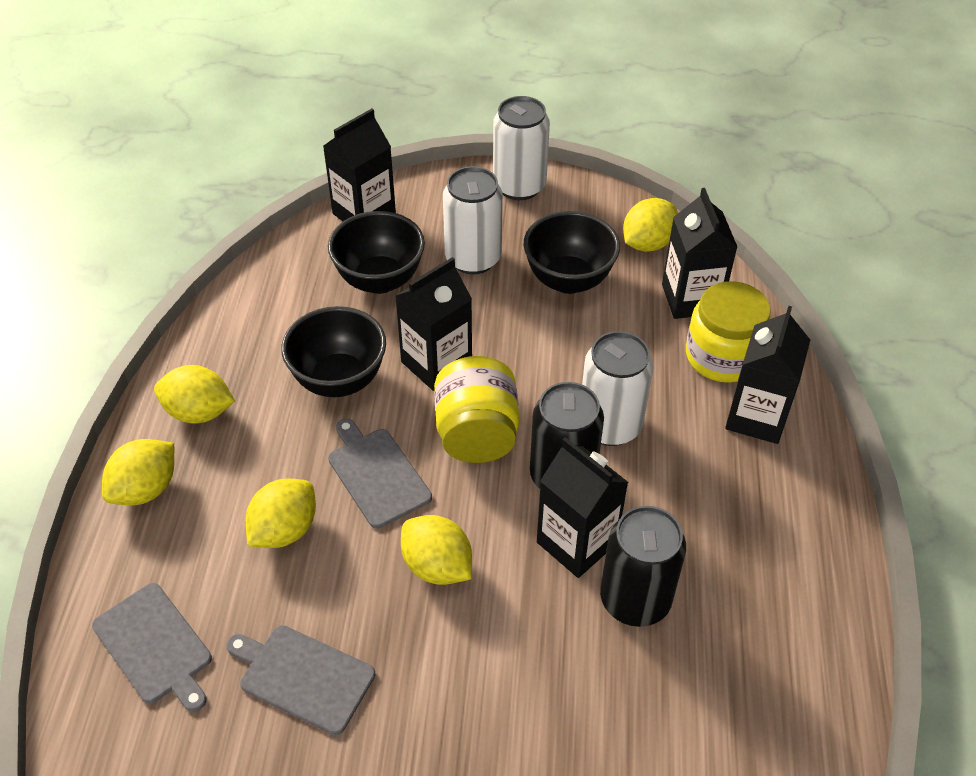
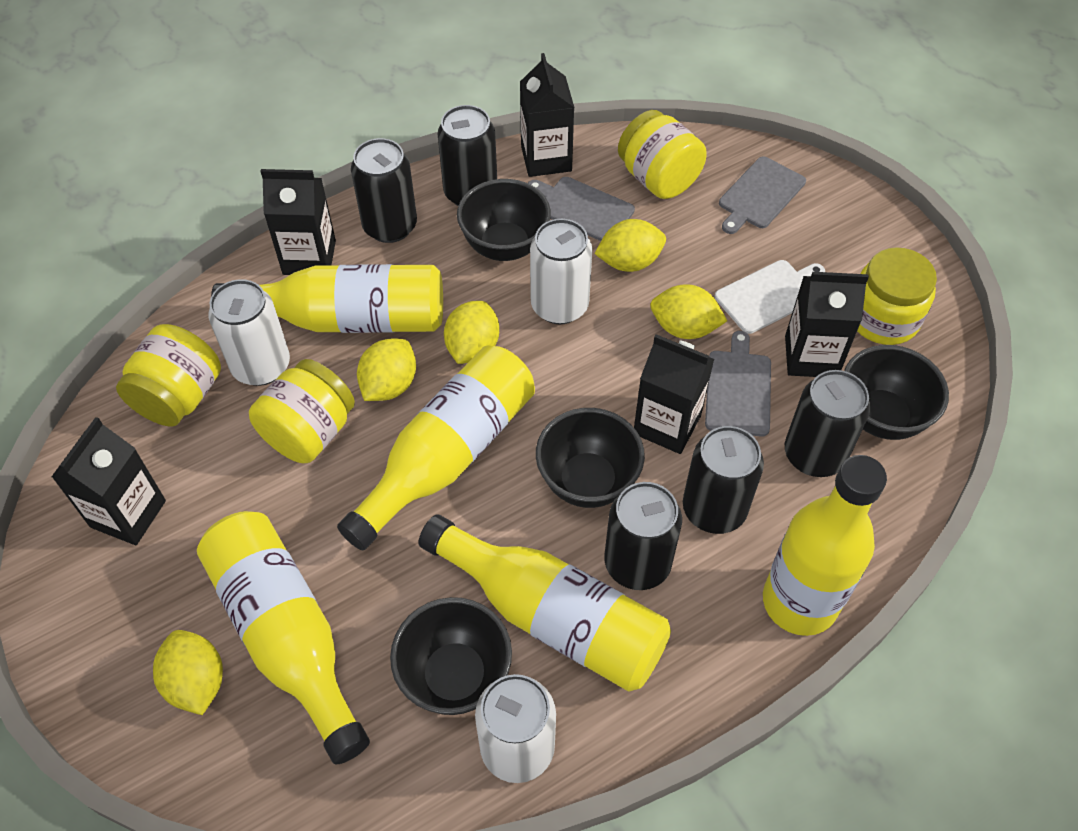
black bowl: [281,306,386,397] [328,211,425,294] [523,211,620,294] = 3 -> [390,597,512,715] [457,179,551,261] [536,408,645,508] [844,345,949,440] = 4
black can: [530,382,604,489] [600,506,686,627] = 2 -> [351,138,417,243] [438,105,497,206] [604,482,682,590] [683,426,764,534] [785,370,870,477] = 5
white cutting board: none = 0 -> [715,260,825,334] = 1
yellow bottle: none = 0 -> [197,511,370,764] [211,264,443,333] [337,346,535,550] [418,514,671,692] [763,455,887,636] = 5
yellow jar: [434,356,520,463] [686,281,771,383] = 2 -> [116,324,221,427] [249,359,355,463] [618,110,707,199] [857,247,937,345] = 4

